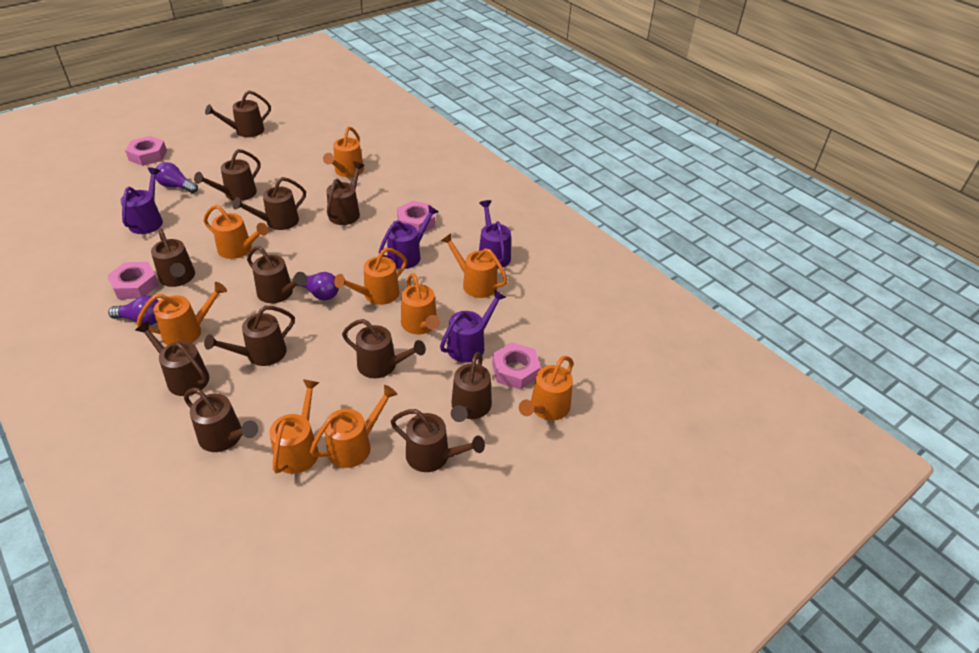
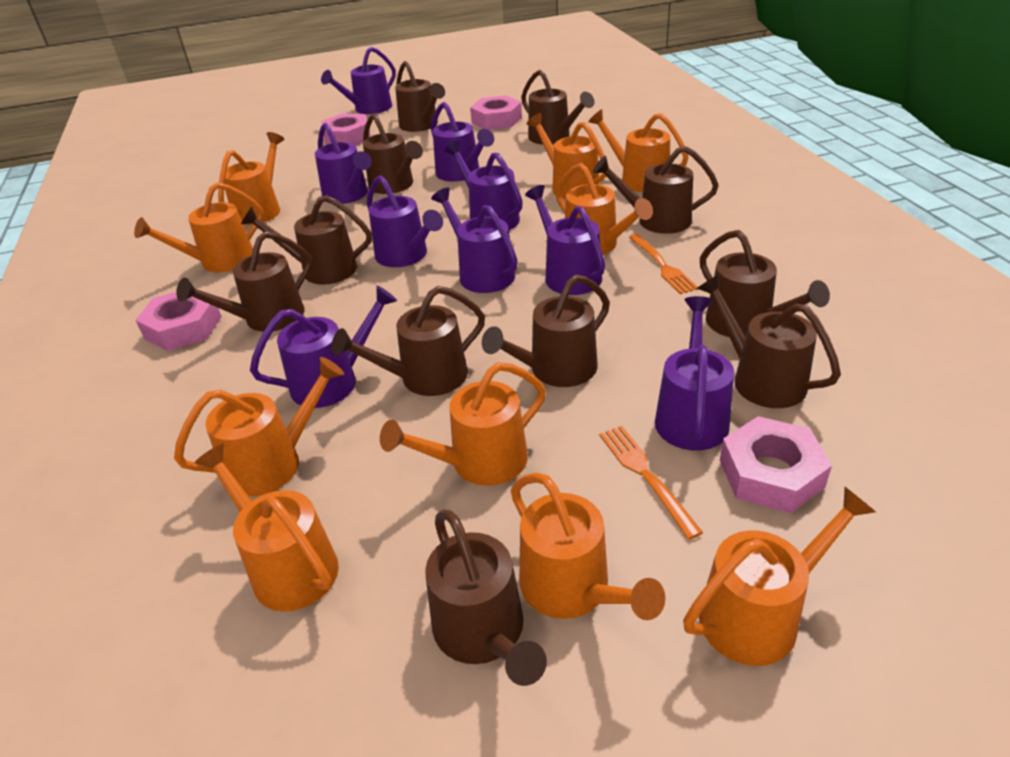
brown watering can: [135,321,209,396] [151,228,195,287] [184,388,258,452] [194,149,260,201] [204,306,295,366] [205,90,271,137] [233,177,306,230] [247,246,308,303] [327,161,365,225] [342,319,426,378] [390,409,485,472] [451,352,492,422] = 12 -> [176,231,312,332] [241,195,372,285] [331,286,485,396] [363,114,423,194] [395,61,445,132] [425,509,547,686] [482,275,610,387] [521,70,595,144] [593,146,719,234] [696,274,841,408] [700,230,830,337] = 11
orange fork: none = 0 -> [599,426,703,540] [629,234,698,294] = 2
orange watering can: [137,282,227,345] [204,205,269,259] [269,379,319,474] [310,385,398,468] [323,127,364,177] [334,248,407,305] [401,273,440,334] [441,233,508,298] [519,356,573,420] = 9 -> [134,182,263,273] [174,357,344,496] [195,444,339,612] [218,132,284,225] [380,362,546,486] [511,472,665,620] [527,113,607,199] [556,163,653,255] [588,109,688,192] [683,487,876,666] = 10
purple light bulb: [108,296,159,325] [155,162,198,193] [293,272,339,300] = 3 -> none = 0
purple watering can: [120,167,163,234] [379,205,439,269] [440,290,506,363] [479,200,511,269] = 4 -> [250,285,397,408] [315,123,372,204] [321,47,396,114] [367,175,443,267] [431,102,494,182] [431,188,518,293] [444,141,523,230] [525,185,605,295] [655,296,734,450] = 9

